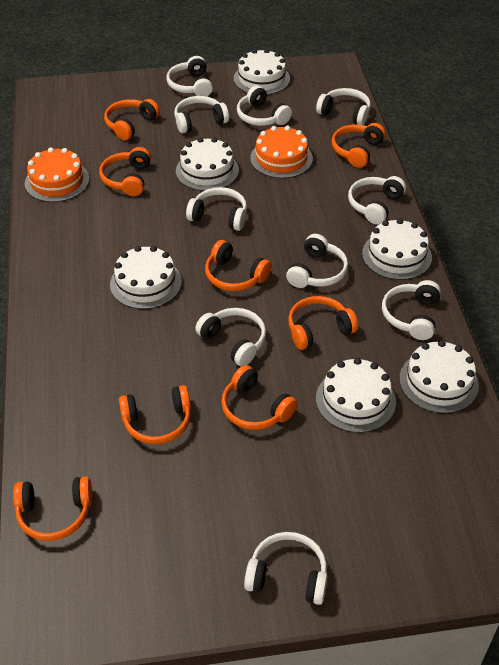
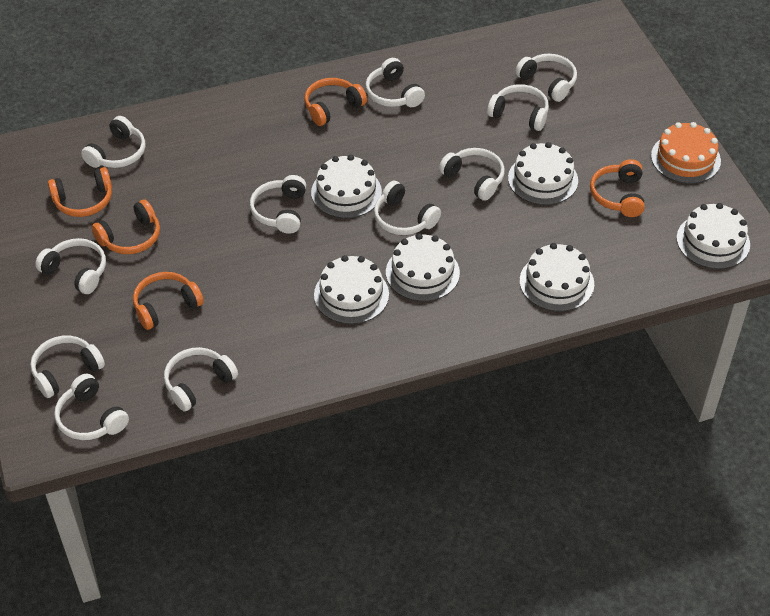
orange cake: [25,147,89,202] [250,126,313,178] = 2 -> [651,122,721,183] = 1
orange headphones: [13,476,92,541] [99,147,151,196] [104,99,160,140] [119,385,191,444] [205,240,272,291] [221,365,297,430] [288,296,358,350] [332,123,386,168] = 8 -> [48,167,112,217] [92,199,160,254] [133,272,204,330] [304,78,367,126] [590,159,645,217] = 5
white headphones: [167,56,213,96] [174,96,229,133] [186,187,247,231] [195,308,266,367] [237,86,292,126] [244,532,328,605] [286,234,348,288] [316,88,371,125] [348,176,406,224] [382,280,441,340] = 10 -> [30,336,105,398] [35,238,106,294] [54,374,129,440] [81,116,145,168] [164,347,238,411] [250,175,306,234] [365,58,425,107] [374,181,441,235] [439,148,505,201] [487,84,549,131] [515,54,577,102] = 11

